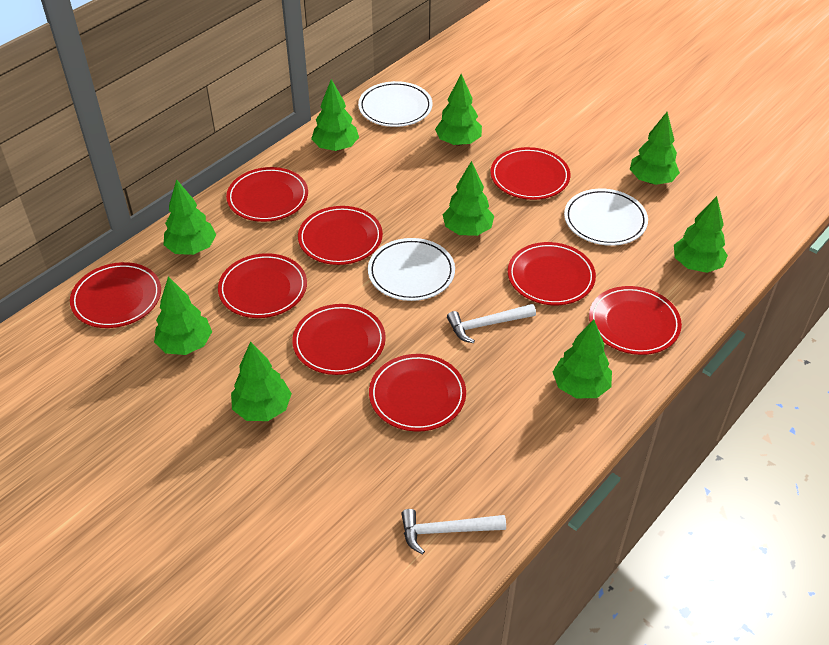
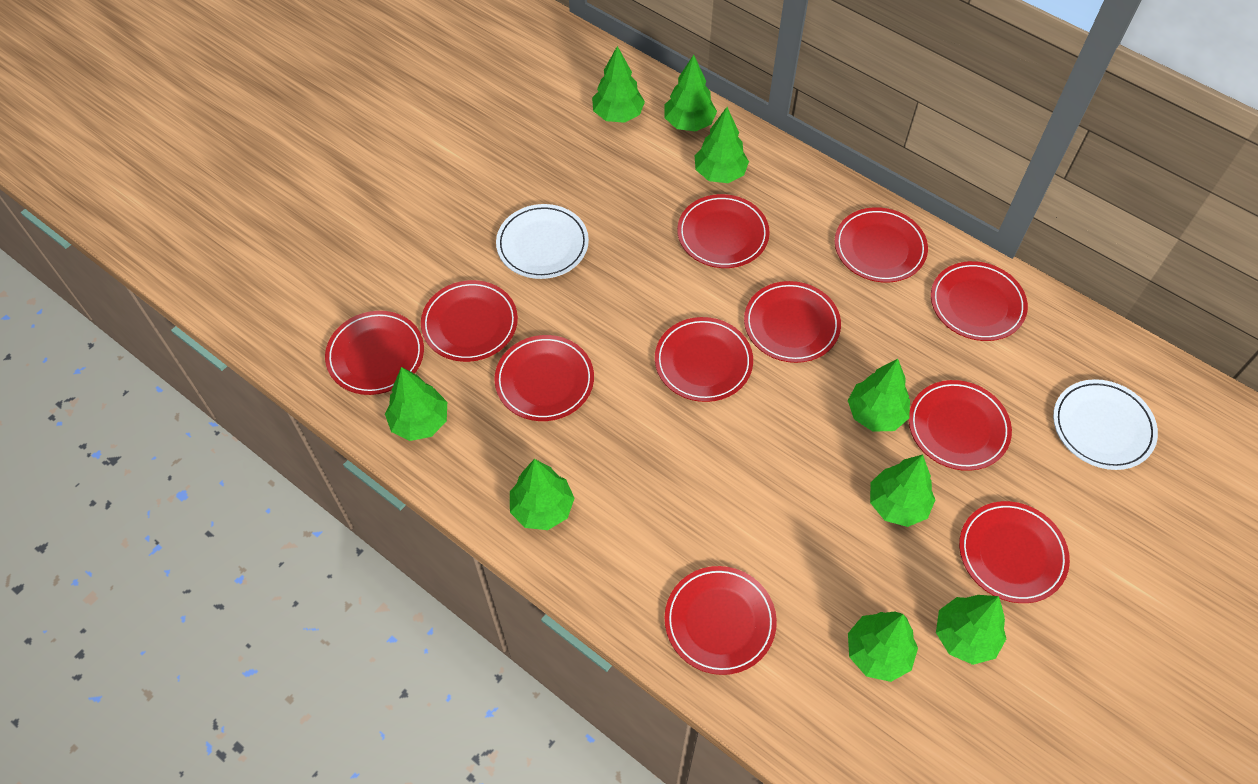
red plate: [70,262,161,328] [218,253,307,318] [226,167,308,222] [292,304,386,375] [298,206,383,265] [369,354,466,432] [490,147,570,200] [508,242,596,305] [589,286,682,355] = 9 -> [325,311,424,395] [421,280,518,362] [494,335,594,421] [655,317,753,402] [665,566,777,675] [677,194,770,268] [744,281,841,363] [835,207,928,282] [909,380,1012,471] [931,261,1028,341] [959,501,1070,603] = 11
white hammer: [401,509,506,554] [447,304,536,343] = 2 -> none = 0
white plate: [358,81,432,127] [368,238,455,301] [564,189,648,246] = 3 -> [496,204,589,279] [1053,379,1158,470] = 2

